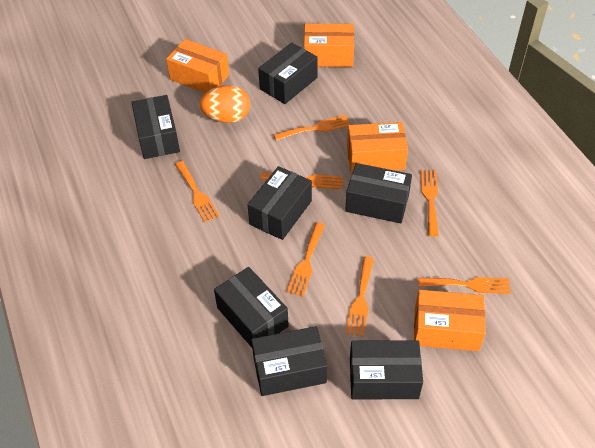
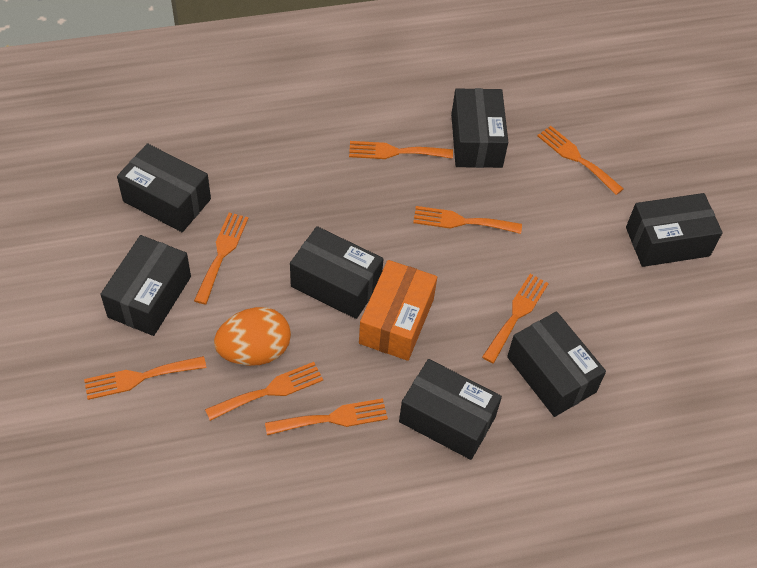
orange box: [166,39,229,93] [304,24,354,67] [347,122,408,173] [414,290,486,351] = 4 -> [359,260,437,361] = 1
orange fork: [175,161,219,222] [260,173,343,189] [273,115,351,141] [287,223,325,297] [346,256,374,337] [418,277,511,294] [420,170,439,236] = 7 -> [84,356,206,400] [194,212,248,305] [205,362,323,421] [265,398,388,435] [349,141,453,159] [413,206,522,234] [482,274,549,363] [537,126,624,195] = 8

